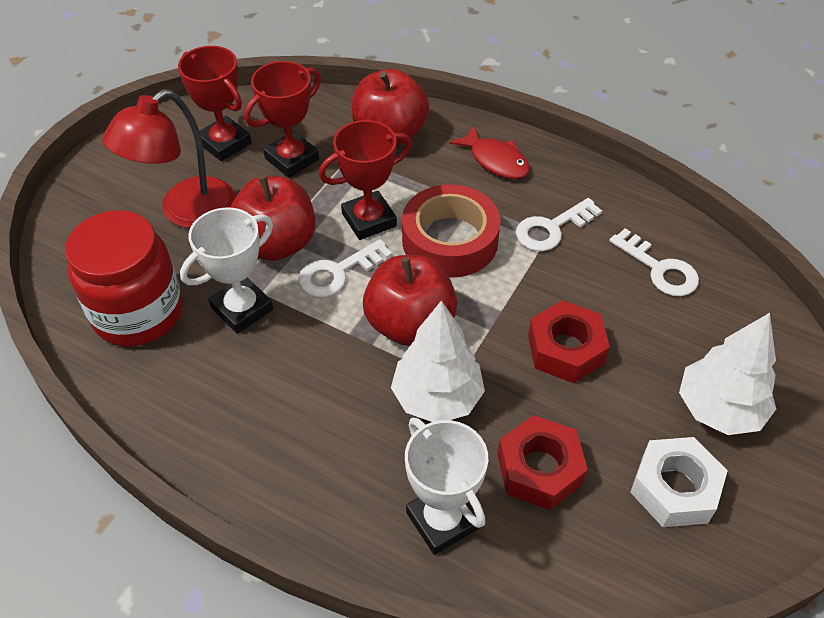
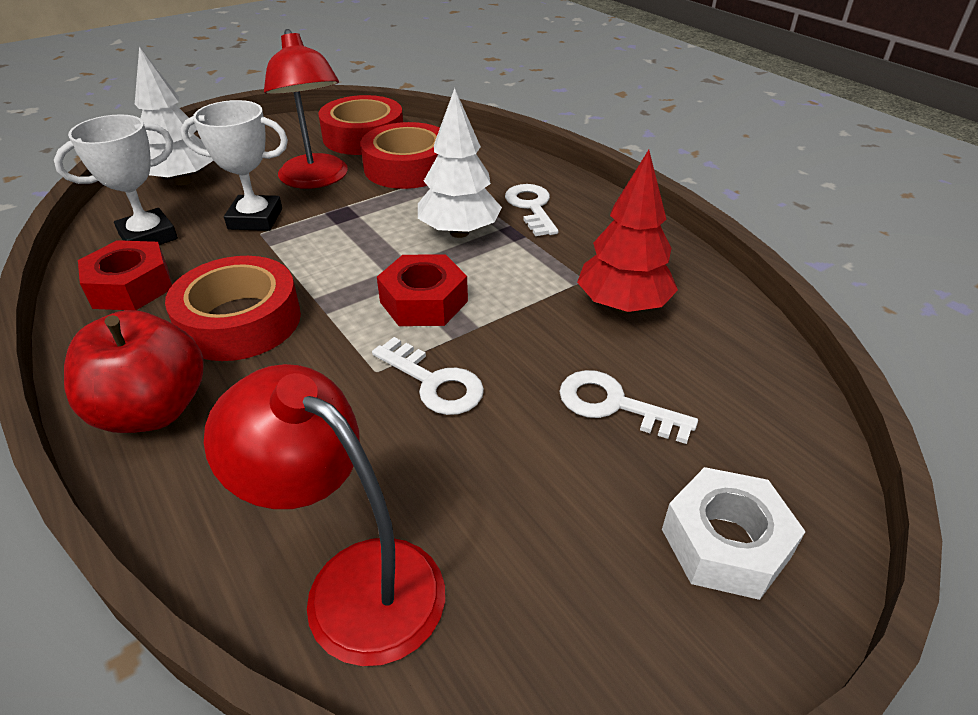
red apple: [230,175,315,261] [352,69,429,146] [363,255,457,346] = 3 -> [64,310,204,433] = 1
red fish: [449,126,530,179] = 1 -> none = 0
red jar: [65,210,183,346] = 1 -> none = 0
red lamp: [102,89,235,228] = 1 -> [204,364,445,666] [264,29,348,189] = 2
red tape: [402,184,501,278] = 1 -> [165,256,301,361] [318,95,403,155] [361,122,440,189] = 3
red tree: none = 0 -> [577,150,678,313] = 1
red trophy: [178,46,252,161] [244,61,321,178] [319,120,412,240] = 3 -> none = 0

